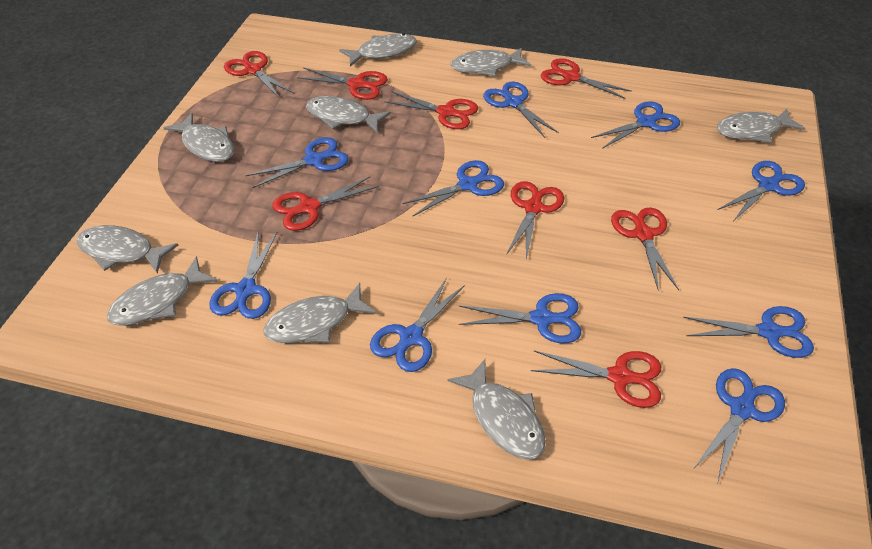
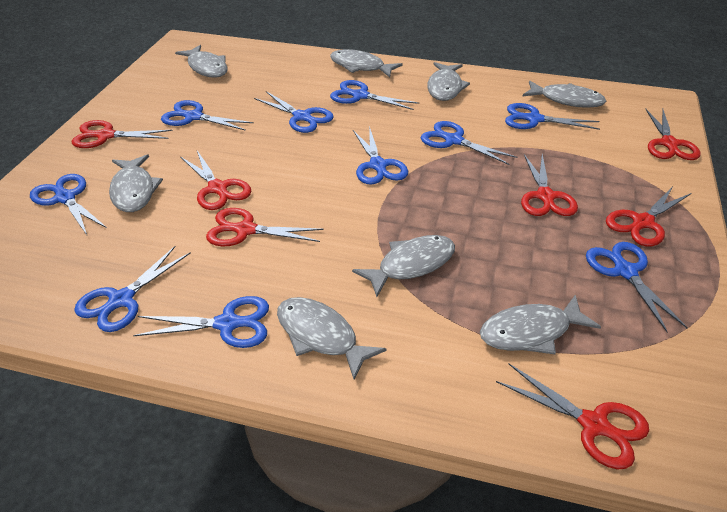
grey fish: [76,225,178,274] [107,256,217,326] [164,113,234,162] [264,283,376,343] [306,96,391,133] [339,34,417,67] [447,359,546,460] [451,48,531,77] [717,108,805,143] = 9 -> [109,154,163,212] [175,45,228,78] [277,297,387,380] [330,49,403,78] [352,235,455,297] [427,62,470,101] [480,295,601,354] [523,81,607,108] = 8
red scissors: [224,51,294,99] [272,177,379,231] [297,68,388,100] [384,91,478,129] [506,181,564,259] [531,351,661,408] [541,58,632,99] [611,207,679,291] = 8 -> [72,120,173,148] [180,151,251,210] [206,208,324,247] [496,364,649,469] [521,154,578,216] [606,186,691,247] [646,109,701,160] = 7

